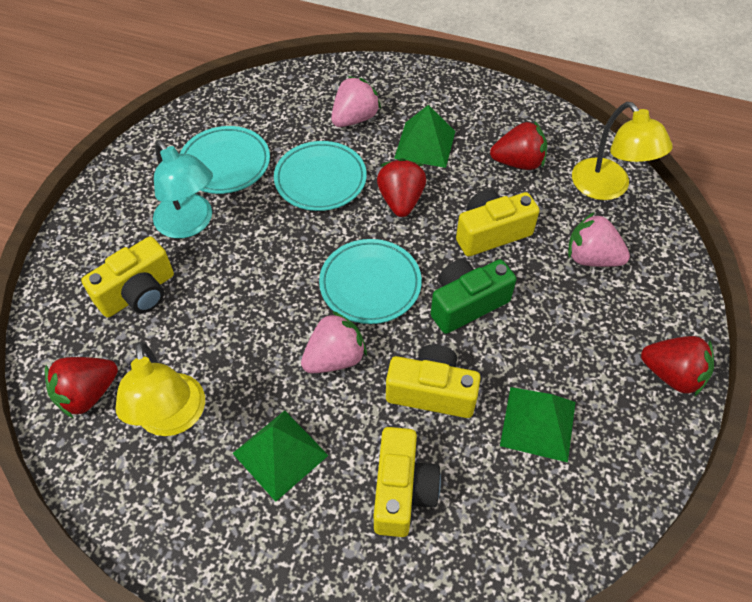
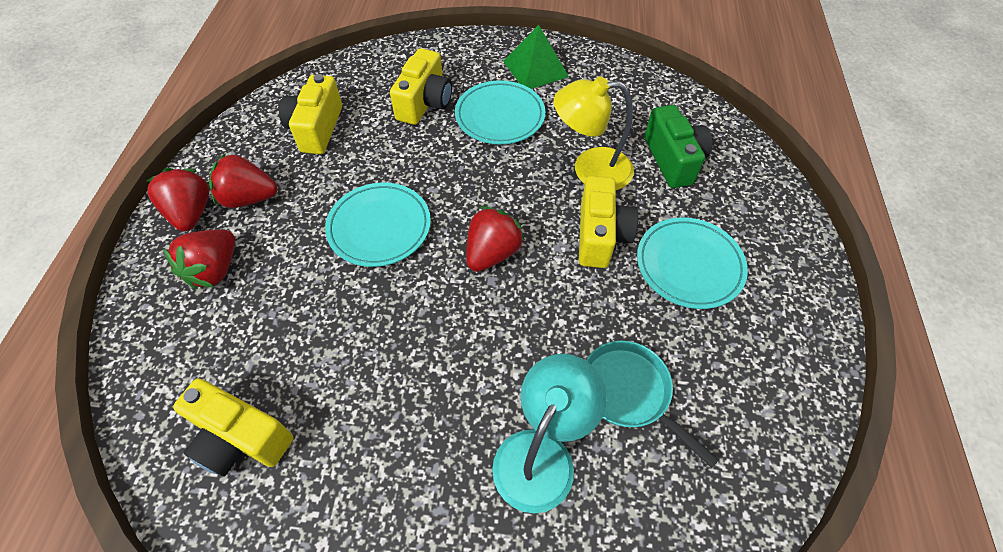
green pyramid: [232,410,329,502] [394,105,455,168] [500,387,576,462] = 3 -> [503,25,569,89] = 1
pink strawberry: [301,311,367,373] [331,76,381,127] [568,213,630,267] = 3 -> none = 0
turquoise pan: none = 0 -> [586,341,719,468] = 1
yellow lamp: [116,342,205,436] [572,102,673,200] = 2 -> [554,76,634,190] = 1

